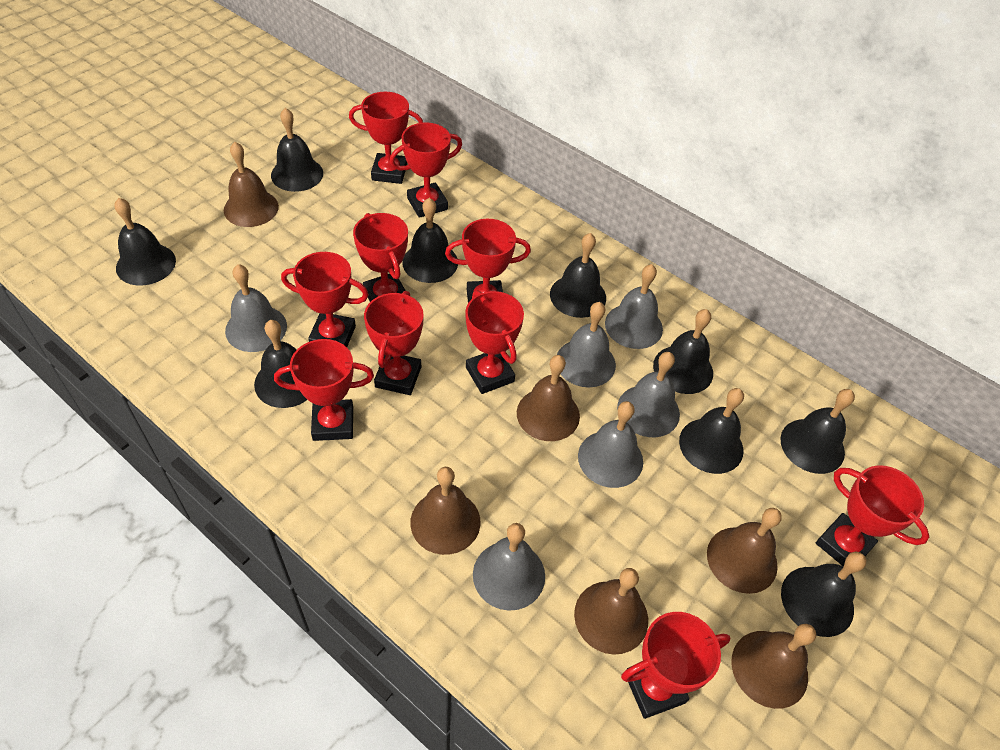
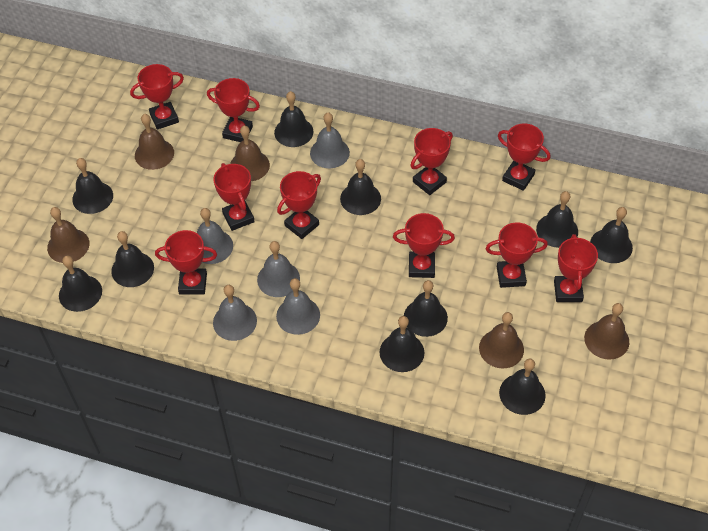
black bell: [114,198,176,285] [254,320,307,408] [271,108,323,192] [402,198,458,283] [550,233,606,318] [653,309,713,394] [679,388,744,474] [781,389,855,474] [781,552,866,637] = 9 -> [59,256,102,312] [72,158,113,214] [111,231,154,287] [274,91,313,147] [340,159,381,215] [380,316,424,372] [404,280,448,337] [499,358,546,415] [536,191,578,248] [590,207,633,263] = 10
brown bell: [224,142,279,227] [410,467,481,555] [517,355,580,441] [574,568,648,655] [707,508,782,594] [731,624,816,709] = 6 -> [47,207,89,263] [135,114,174,170] [230,126,270,181] [479,312,524,368] [584,303,629,360] = 5
grey bell: [225,264,287,352] [473,523,545,611] [557,302,616,388] [578,401,643,488] [605,264,663,349] [617,352,680,437] = 6 -> [197,208,233,264] [213,285,257,341] [257,241,300,297] [276,278,320,335] [310,113,350,168] = 5

